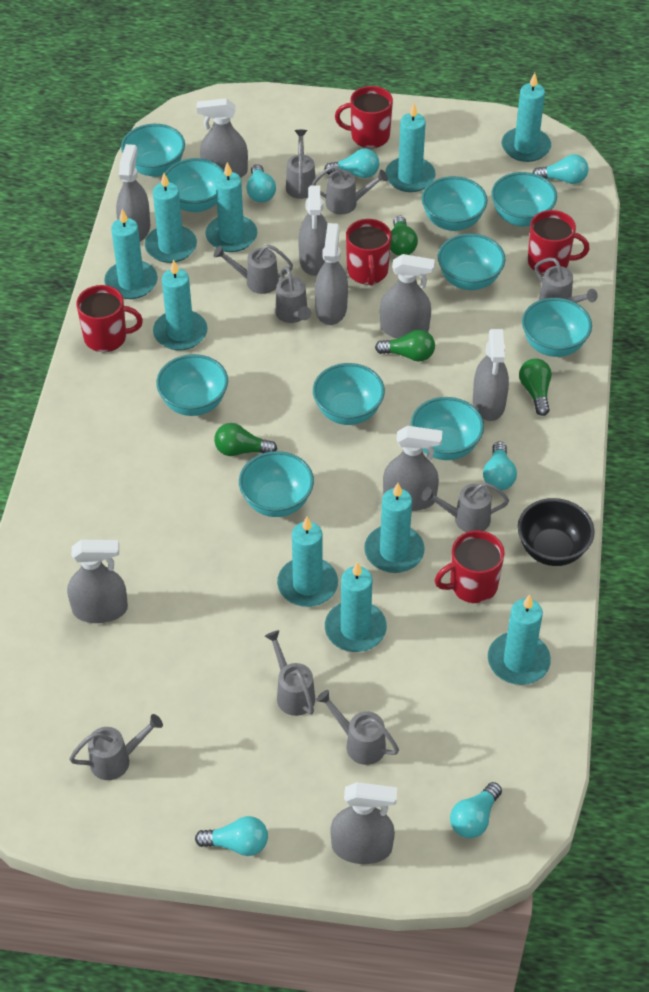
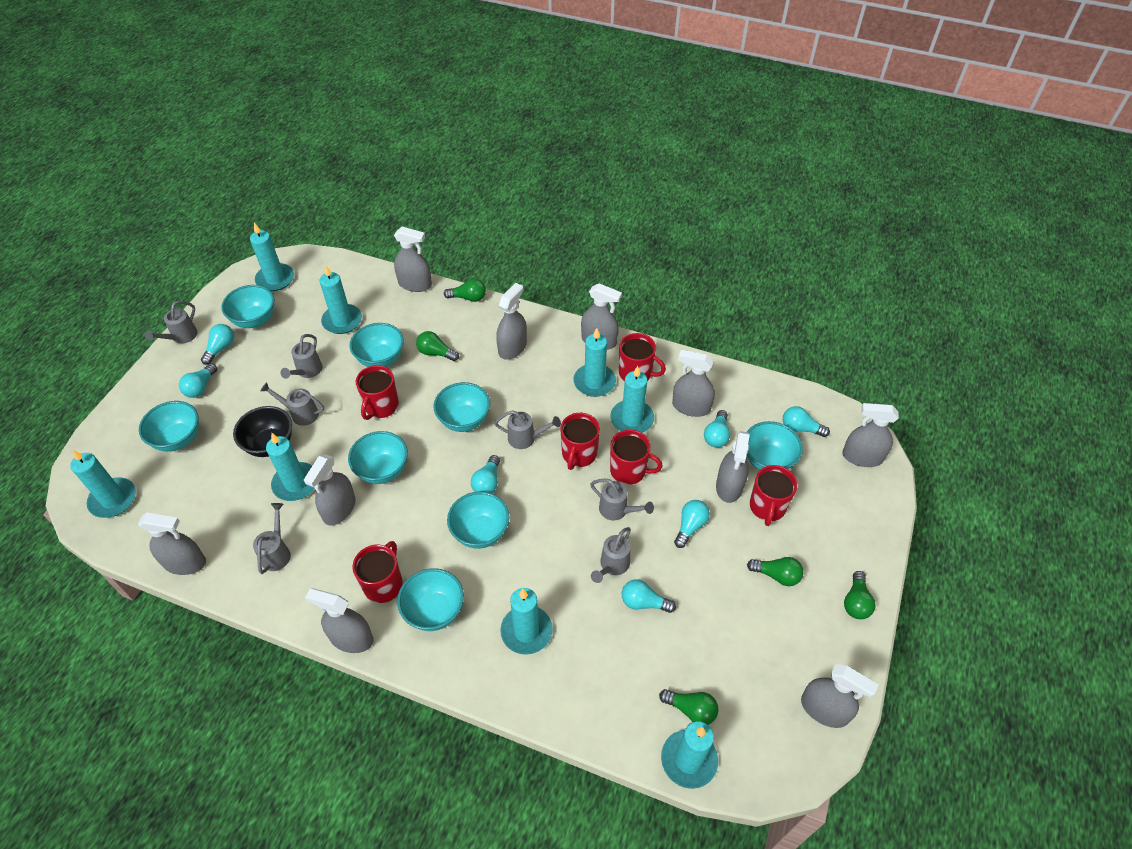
green light bulb: [214,423,277,456] [375,330,435,362] [390,216,418,256] [519,358,551,416] = 4 -> [416,331,459,361] [444,279,486,302] [659,689,719,725] [747,557,803,586] [844,571,875,619] = 5
grey spray bottle: [67,540,128,623] [116,144,150,242] [197,98,248,178] [298,186,327,276] [315,223,348,325] [330,782,397,864] [380,254,435,339] [383,426,442,511] [473,329,509,421] = 9 -> [138,512,206,575] [304,454,355,526] [305,588,373,653] [394,227,432,292] [496,283,527,360] [581,284,622,350] [672,350,715,417] [716,431,750,503] [801,664,879,728] [842,403,899,467] = 10
grey watering can: [69,714,163,780] [213,245,293,294] [265,630,315,716] [275,266,311,323] [286,130,316,199] [311,165,388,214] [316,690,399,765] [422,482,509,532] [535,258,598,303] = 9 -> [145,301,197,344] [253,503,291,574] [260,382,324,426] [280,334,322,379] [494,410,561,449] [590,478,654,520] [591,527,631,583] = 7
red mug: [76,285,143,352] [335,86,393,148] [346,219,391,286] [435,530,505,603] [528,210,589,275] = 5 -> [352,541,403,603] [356,365,399,420] [561,413,600,470] [610,430,663,485] [619,333,666,381] [750,465,797,526] = 6
turquoise bowl: [121,124,185,177] [156,354,228,416] [165,158,224,212] [239,451,314,517] [313,363,385,425] [411,397,484,460] [422,176,488,231] [438,234,506,290] [491,172,557,227] [522,298,592,357] = 10 -> [139,401,199,452] [221,285,274,328] [348,431,408,484] [350,323,404,367] [397,568,464,631] [433,382,490,432] [447,492,510,549] [746,421,803,470] = 8
turquoise candle: [104,209,158,299] [145,173,197,263] [153,259,207,350] [206,162,257,252] [277,517,338,607] [325,562,387,652] [364,483,425,573] [385,103,436,192] [488,595,551,685] [502,73,551,162] = 10 -> [70,450,136,518] [250,223,294,291] [266,433,315,501] [319,265,362,334] [500,588,553,655] [573,328,616,397] [610,366,654,433] [661,721,718,789] = 8
turquoise light bulb: [195,816,268,856] [246,164,276,203] [324,148,379,178] [450,782,502,838] [483,441,517,490] [533,154,588,184] = 6 -> [179,363,217,398] [201,324,234,365] [471,455,500,494] [622,579,676,613] [674,500,710,548] [704,410,730,447] [783,406,830,437] = 7

